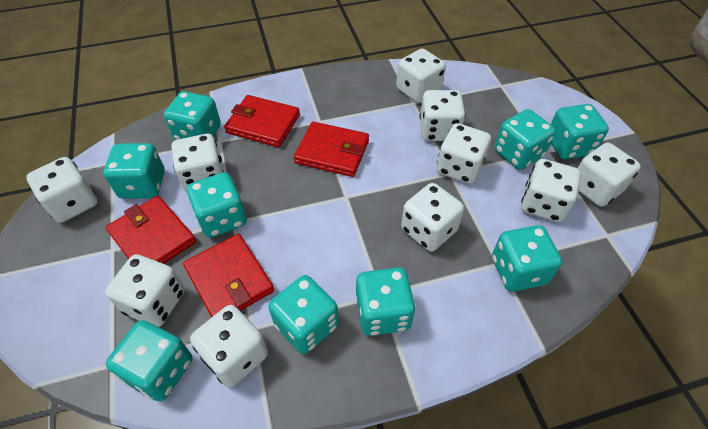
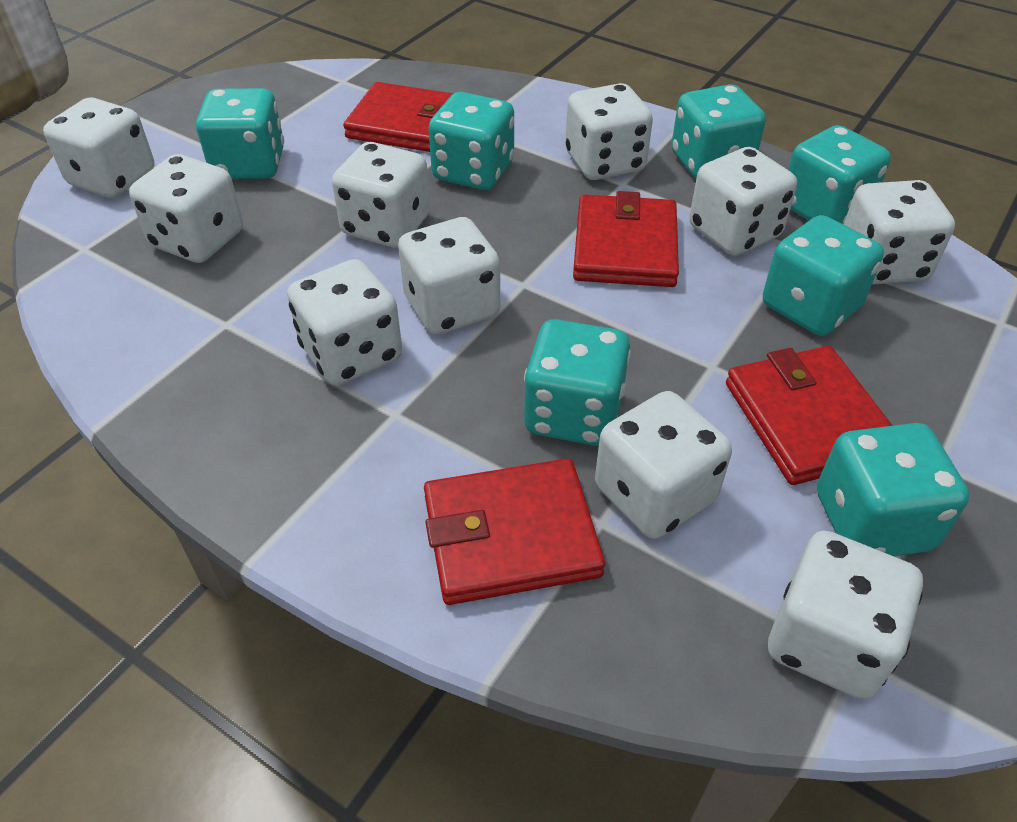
turquoise dice: [103,143,165,199] [106,320,192,401] [164,91,221,140] [187,172,247,238] [268,275,339,354] [355,267,415,336] [492,225,562,292] [494,109,556,170] [551,104,609,159] = 9 -> [196,88,284,179] [428,92,514,190] [524,319,631,446] [672,84,766,179] [763,215,884,336] [788,125,891,225] [817,423,969,556] = 7

